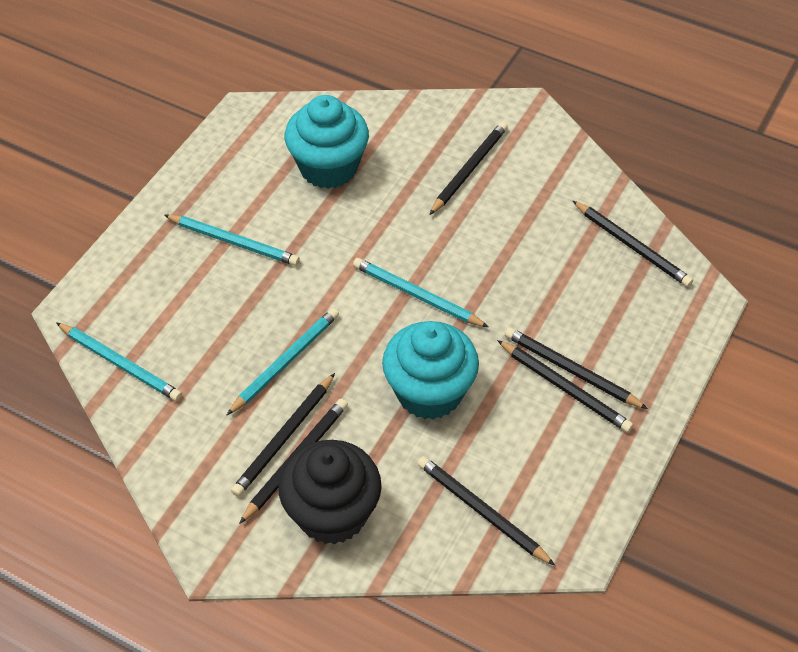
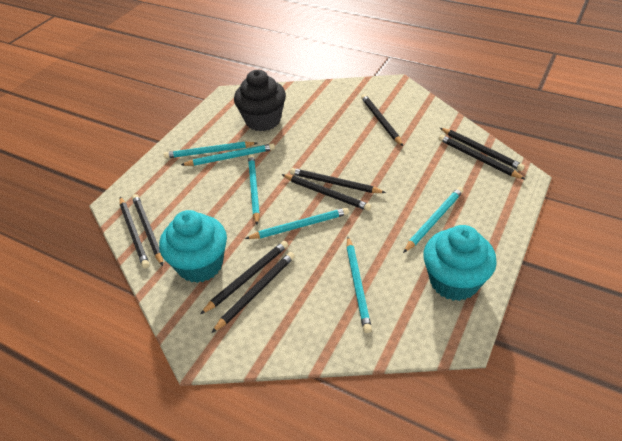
black pencil: [231,373,335,497] [239,399,348,524] [417,456,555,566] [429,122,508,215] [497,340,633,433] [505,327,648,409] [572,200,693,287] = 7 -> [120,197,150,269] [132,194,163,266] [201,241,288,314] [211,252,295,333] [282,174,372,211] [290,168,386,193] [361,94,403,146] [439,135,526,180] [440,128,525,171] = 9
turquoise pencil: [56,323,182,401] [164,215,300,266] [227,308,339,415] [353,258,488,327] = 4 -> [164,142,257,159] [181,143,275,166] [245,208,349,239] [248,154,260,225] [346,237,372,333] [403,187,464,253] = 6

